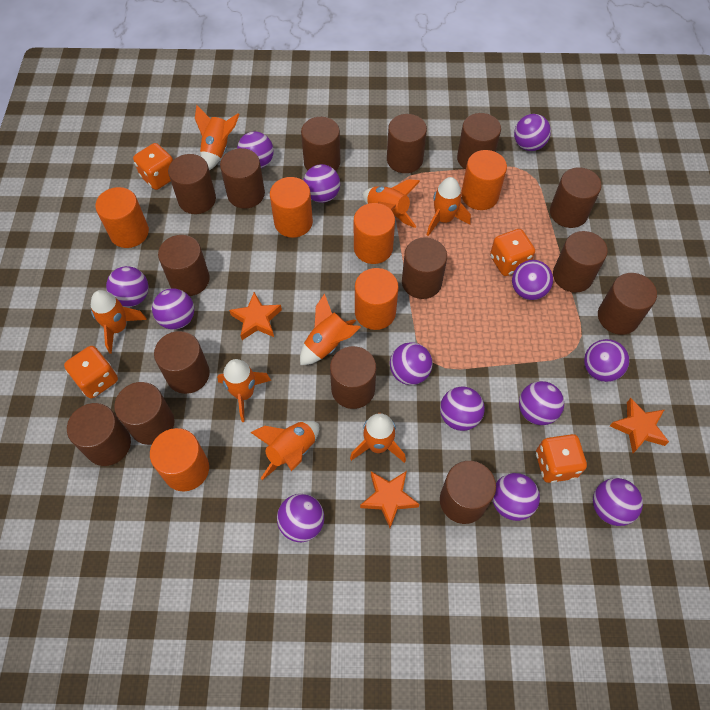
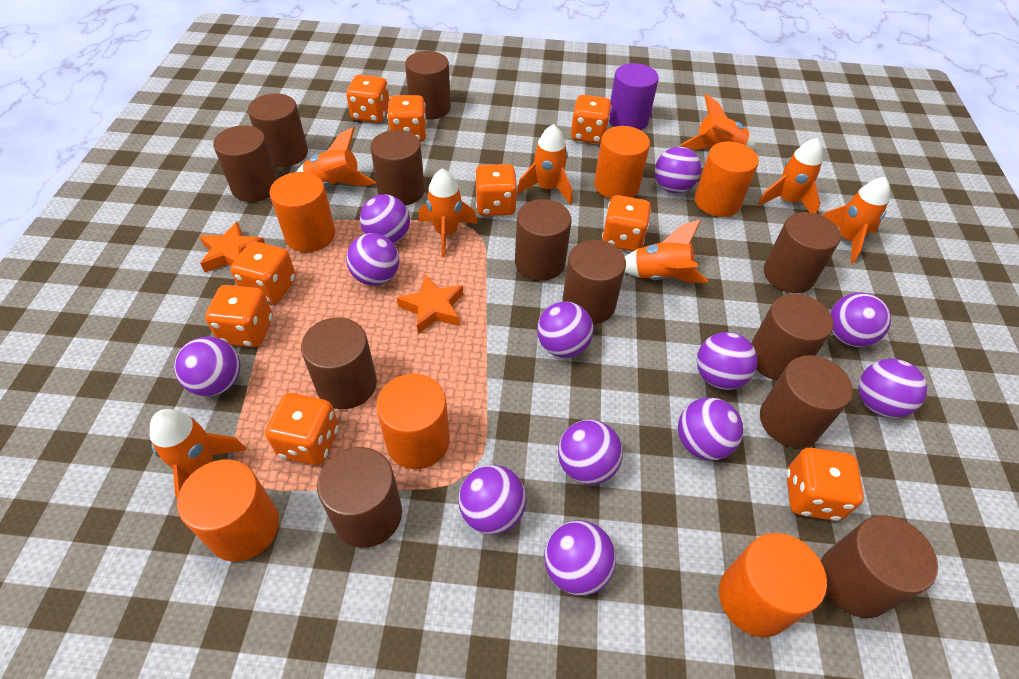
brown cylinder: [67,403,131,466] [114,382,175,445] [154,331,210,394] [158,235,210,296] [168,154,216,214] [220,148,265,209] [301,117,341,171] [330,346,376,409] [387,114,427,173] [402,237,447,299] [440,461,496,524] [457,113,501,170] [550,167,602,228] [553,231,608,293] [598,273,657,335] = 15 -> [213,125,278,202] [248,93,308,167] [301,317,377,409] [317,447,402,548] [370,130,425,206] [405,51,451,120] [515,199,572,281] [562,240,626,324] [751,294,833,381] [760,355,853,448] [764,212,841,293] [821,515,938,618] = 12
orange dice: [64,346,118,398] [133,143,173,190] [490,229,535,276] [536,434,587,483] = 4 -> [205,285,273,347] [231,241,296,304] [265,393,339,465] [346,75,389,123] [387,95,427,142] [475,164,518,216] [571,95,612,144] [602,195,651,252] [786,448,864,521] = 9
orange star: [229,292,282,340] [360,471,420,528] [610,398,669,453] = 3 -> [199,222,265,272] [397,274,463,334] = 2
purple ball: [106,266,149,307] [152,288,194,330] [237,131,274,168] [277,494,324,542] [303,164,340,203] [390,342,433,385] [440,387,485,431] [492,473,540,521] [512,260,553,300] [514,114,551,151] [519,381,564,425] [584,339,629,382] [593,478,643,526] = 13 -> [175,336,240,396] [346,233,399,286] [360,194,410,243] [458,465,526,535] [537,302,593,358] [544,520,616,596] [558,420,623,485] [655,147,701,193] [678,397,743,460] [697,332,758,390] [830,292,891,347] [858,359,927,418] = 12
purple cylinder: none = 0 -> [609,63,659,130] = 1

